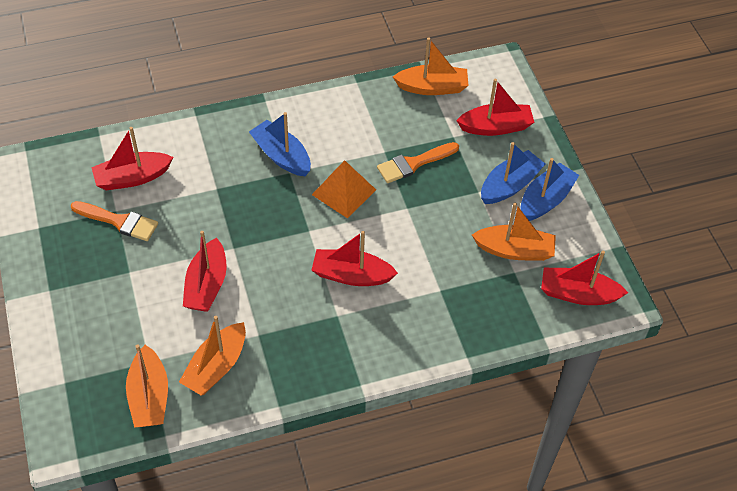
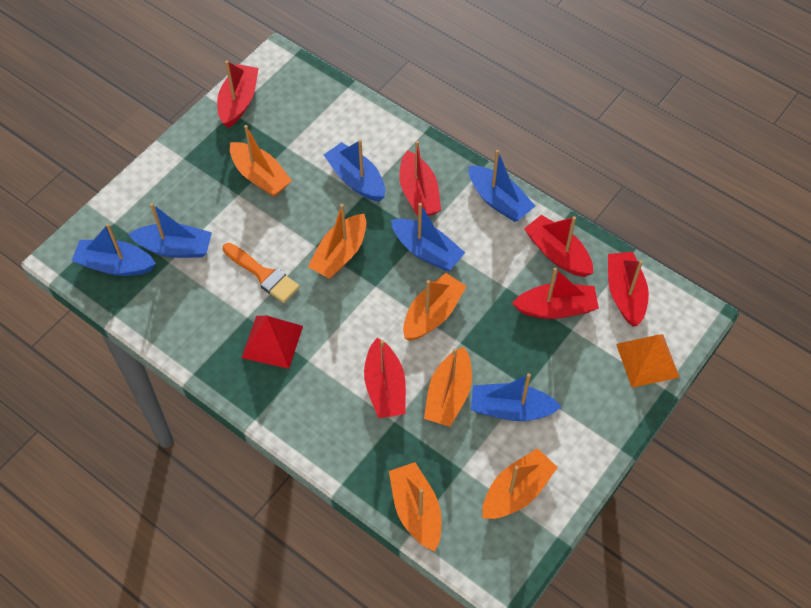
blue boat: [249,112,311,176] [481,142,545,204] [520,158,579,221] = 3 -> [72,224,156,276] [129,203,212,258] [324,139,385,202] [391,203,465,271] [469,150,535,222] [471,373,561,421] = 6
orange boat: [126,344,168,428] [179,316,246,396] [393,37,469,95] [472,203,556,261] = 4 -> [230,125,292,197] [308,204,366,279] [389,462,441,551] [403,273,467,341] [424,347,472,427] [482,448,558,519] = 6
orange brush: [71,201,158,241] [377,142,459,183] = 2 -> [223,243,300,303] = 1
red boat: [91,127,173,190] [183,231,227,312] [311,231,398,286] [456,79,535,136] [541,251,628,305] = 5 -> [217,61,259,128] [364,338,406,418] [399,141,441,216] [512,268,599,319] [524,215,593,277] [608,252,649,327] = 6
red pyramid: none = 0 -> [241,316,303,369] = 1

